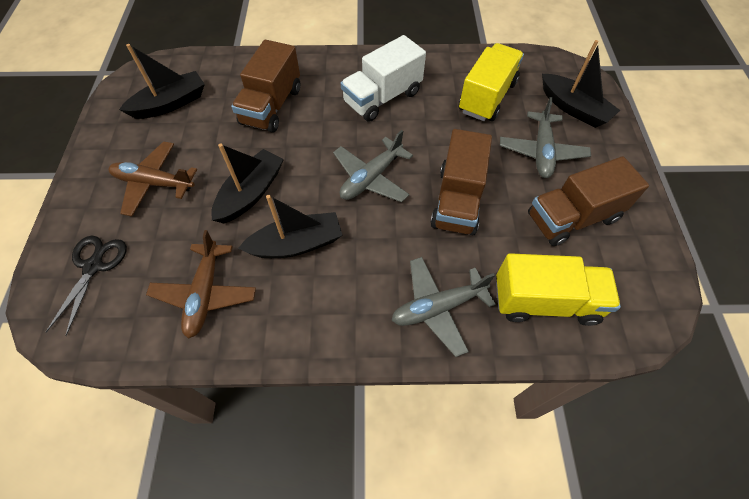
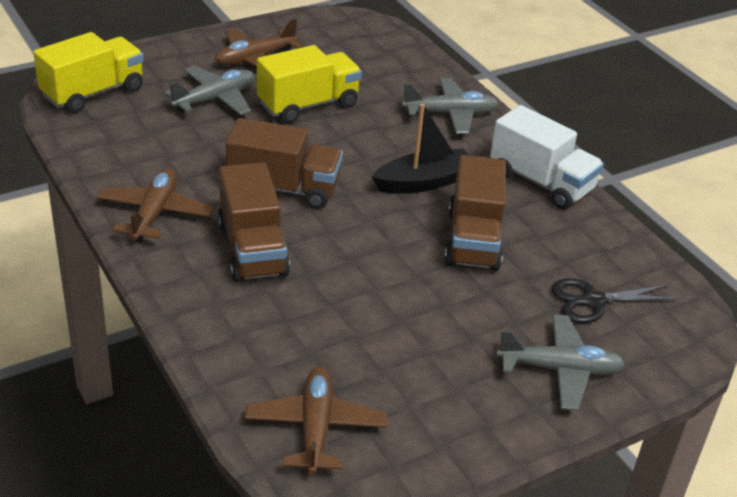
black boat: [119,44,205,119] [211,143,284,223] [238,195,342,258] [542,40,620,128] = 4 -> [371,104,469,194] = 1
brown plane: [108,141,197,216] [146,230,256,339] = 2 -> [97,168,213,242] [215,19,303,69] [245,366,387,475] = 3

